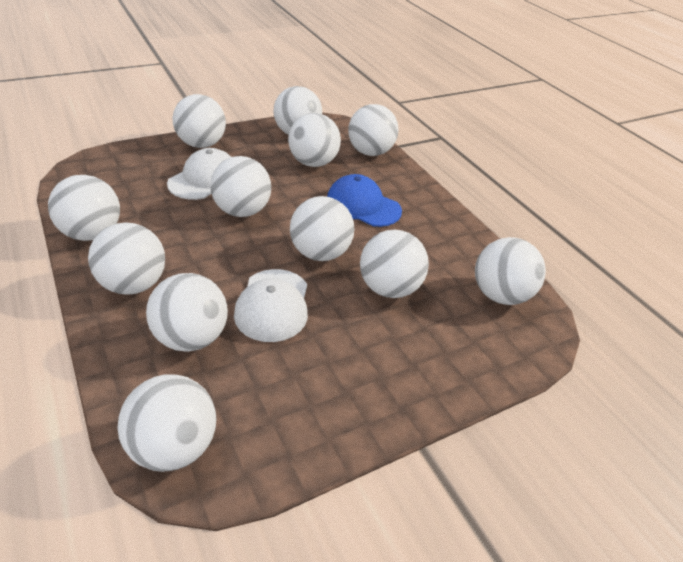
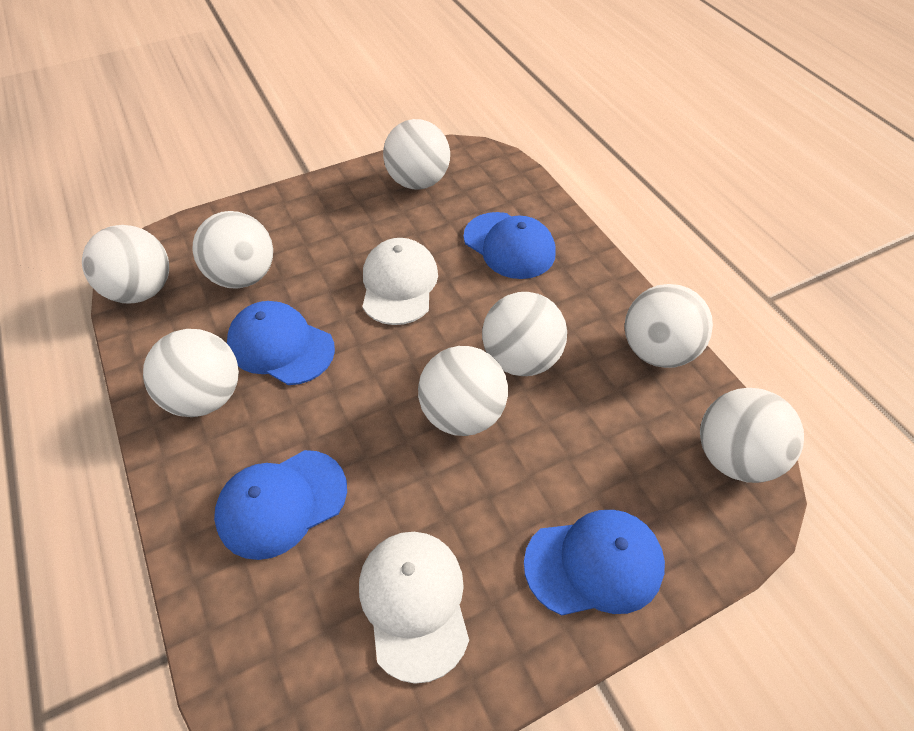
blue cap: [327,174,402,227] = 1 -> [214,450,347,560] [227,301,335,385] [464,212,556,279] [524,510,665,616] = 4
white ball: [48,175,120,241] [88,222,165,295] [118,375,216,472] [146,273,228,352] [173,94,226,148] [210,156,271,217] [273,86,322,135] [288,113,341,167] [290,196,355,261] [348,104,399,156] [360,230,429,298] [475,237,546,305] = 12 -> [82,225,169,303] [143,329,239,417] [193,211,273,288] [383,119,450,190] [418,346,508,436] [482,292,567,376] [625,284,713,368] [700,388,804,483] = 8

